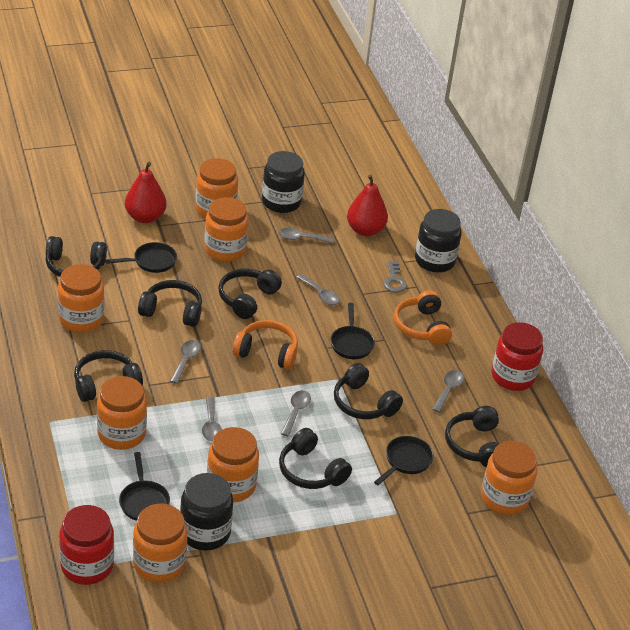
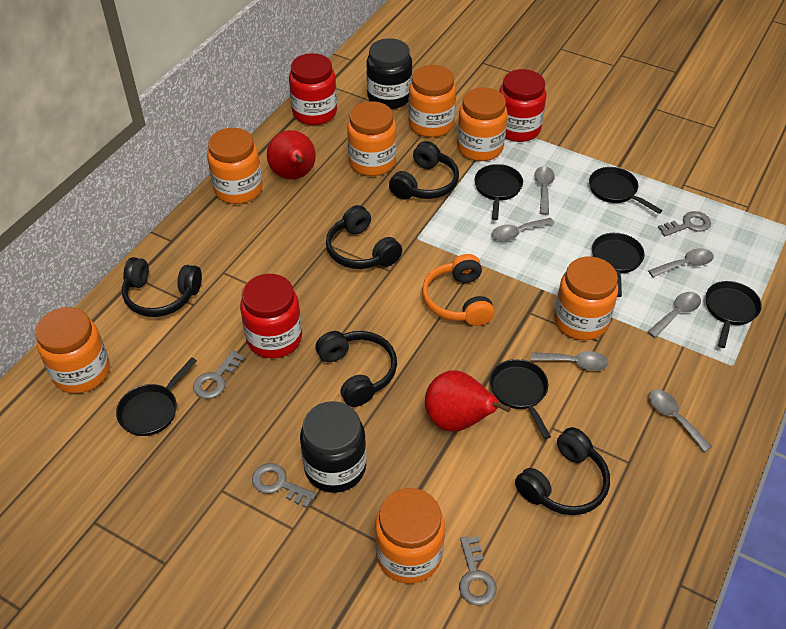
black headphones: [46,236,107,277] [74,350,143,402] [138,280,202,327] [218,269,282,319] [279,428,352,489] [334,363,403,419] [445,406,500,467] = 7 -> [122,257,202,317] [316,331,397,407] [326,205,402,269] [389,141,459,199] [515,427,610,515] = 5
black jar: [180,473,233,551] [262,151,305,213] [415,209,462,273] = 3 -> [300,401,367,493] [366,38,412,109] = 2
black pan: [105,242,177,273] [119,452,170,521] [331,303,375,359] [374,436,434,485] = 4 -> [116,357,197,436] [475,164,523,220] [490,359,551,439] [589,167,663,214] [592,233,645,297] [706,281,762,348] = 6
grey key: [384,261,407,292] = 1 -> [193,350,245,399] [252,463,316,508] [459,536,497,606] [658,211,711,236] = 4
orange headphones: [233,320,298,370] [394,290,452,346] = 2 -> [422,254,495,326] = 1
red jar: [59,505,114,585] [492,322,543,391] = 2 -> [240,274,302,358] [289,53,337,125] [499,69,546,142] = 3

